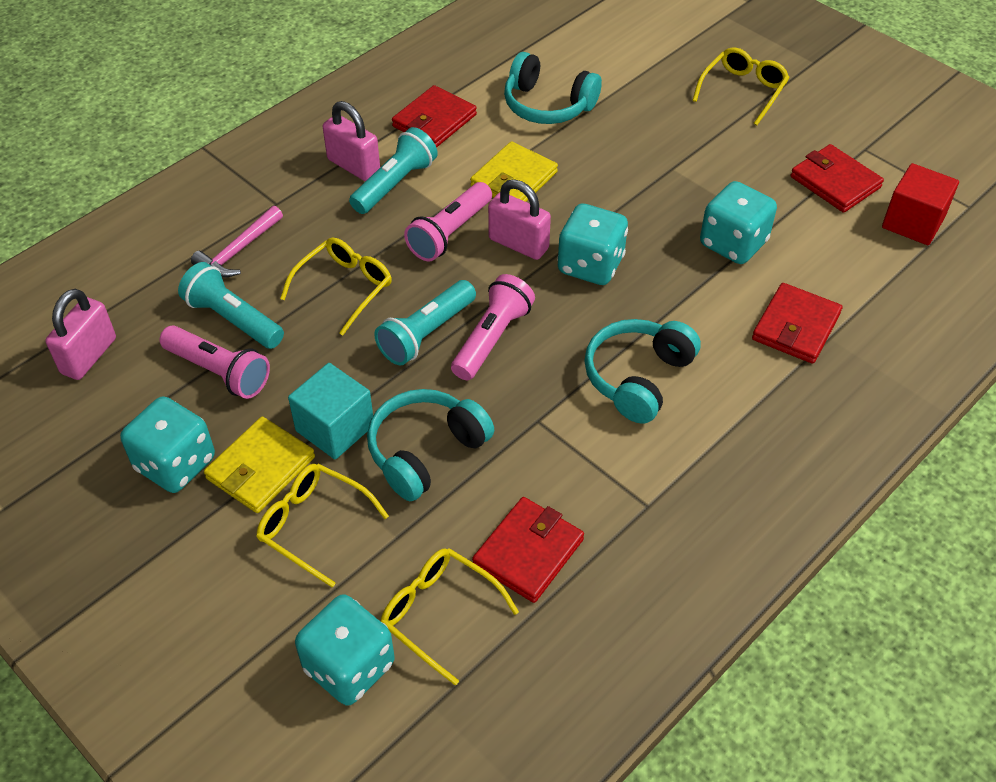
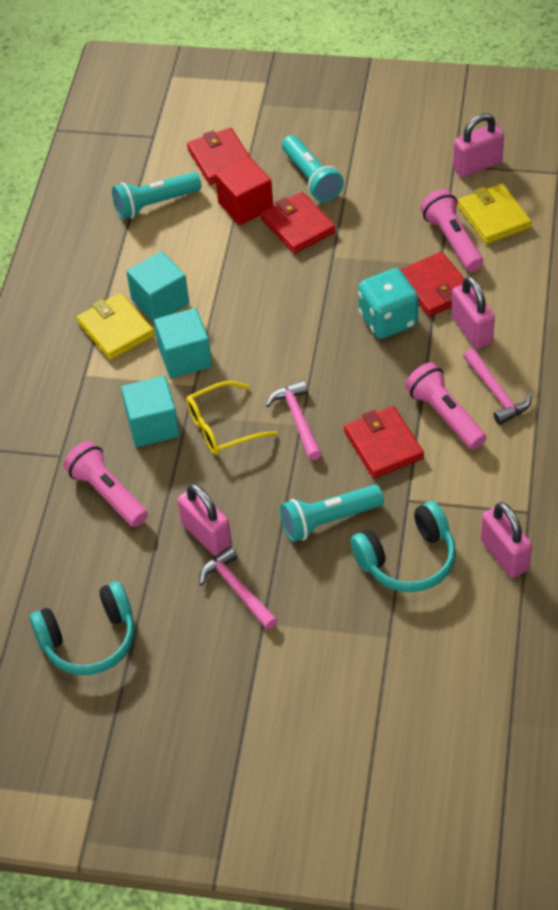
pink hammer: [191,206,283,278] = 1 -> [199,546,278,630] [266,380,322,460] [463,349,532,425] = 3
pink padlock: [45,289,116,380] [323,101,380,181] [488,179,551,260] = 3 -> [177,484,232,556] [451,276,495,349] [453,113,504,178] [481,502,532,578] = 4
turquoise cube: [288,363,373,459] = 1 -> [121,376,180,447] [126,251,189,323] [154,308,212,378] = 3
turquoise dice: [120,396,215,493] [295,594,395,706] [557,204,628,285] [700,181,777,264] = 4 -> [358,268,419,339] = 1
turquoise headphones: [367,389,494,501] [504,52,602,124] [584,319,701,424] = 3 -> [30,581,135,675] [350,501,456,592] = 2
yellow glasses: [256,464,389,587] [280,237,392,335] [381,548,519,685] [692,47,790,125] = 4 -> [186,381,278,455] = 1

